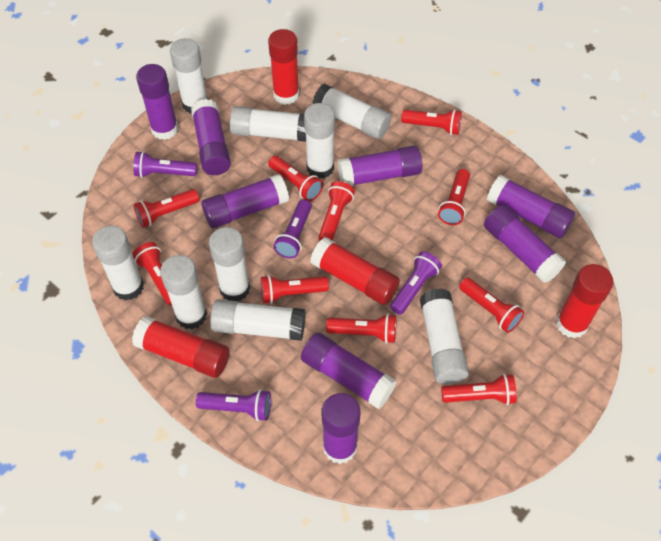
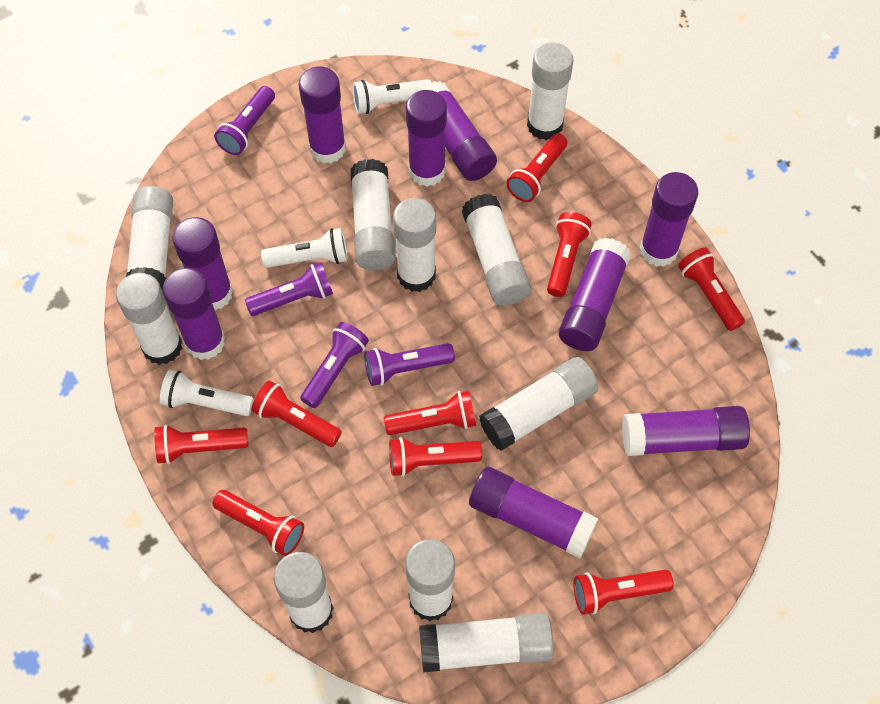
purple glue stick: [136,64,178,140] [191,99,231,175] [202,174,289,228] [301,332,397,409] [322,393,361,464] [338,146,422,186] [484,205,566,283] [487,175,575,238] = 8 -> [163,268,225,360] [172,217,233,310] [298,66,346,163] [406,90,447,187] [421,81,497,181] [469,467,599,558] [559,238,631,351] [622,406,750,456] [640,172,698,267] = 9
red flashlight: [132,242,172,305] [133,189,199,228] [260,275,329,304] [268,156,323,201] [318,181,355,241] [326,314,396,344] [401,109,462,135] [438,169,470,225] [441,374,517,405] [459,278,525,333] = 10 -> [154,425,248,464] [212,490,304,556] [251,380,342,447] [384,391,476,435] [389,437,482,477] [507,133,567,202] [547,212,592,297] [574,570,674,615] [678,247,745,331] = 9
red glue stick: [132,316,229,378] [268,29,299,105] [310,237,400,305] [556,264,613,339] = 4 -> none = 0
white flashlight: none = 0 -> [160,370,254,416] [261,228,348,268] [353,79,431,114] = 3
white glue stick: [92,226,144,300] [160,255,207,329] [170,38,208,114] [209,227,250,301] [210,299,306,341] [230,106,306,142] [304,103,335,179] [313,84,391,139] [420,288,469,384] = 9 -> [116,273,182,365] [126,186,173,291] [273,552,333,633] [350,159,395,270] [393,198,436,292] [405,539,455,621] [419,613,554,673] [462,194,531,306] [479,357,599,451] [527,43,573,140] = 10

